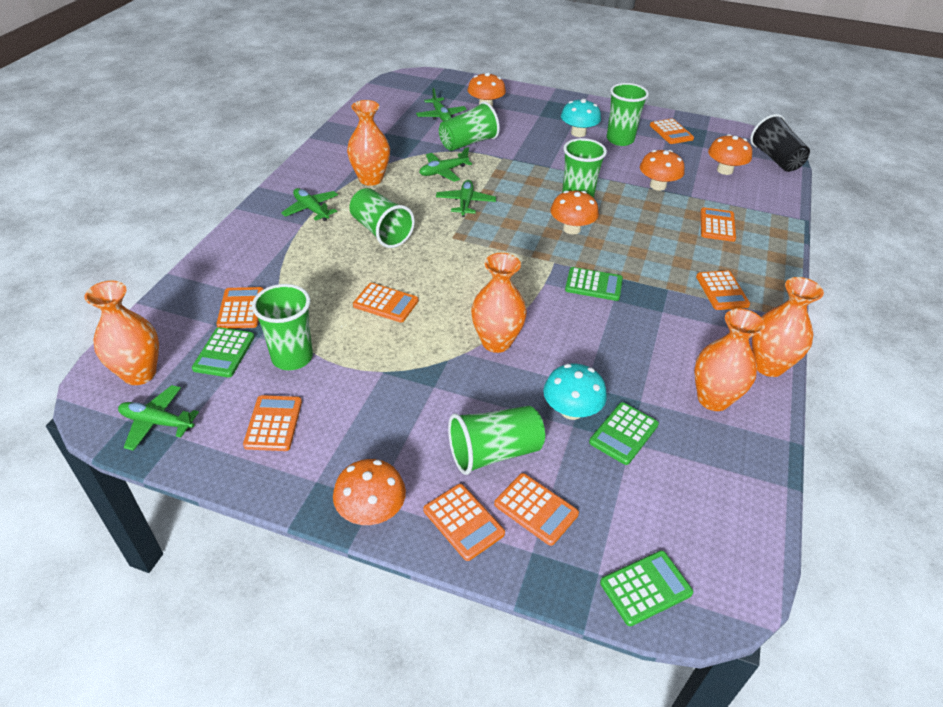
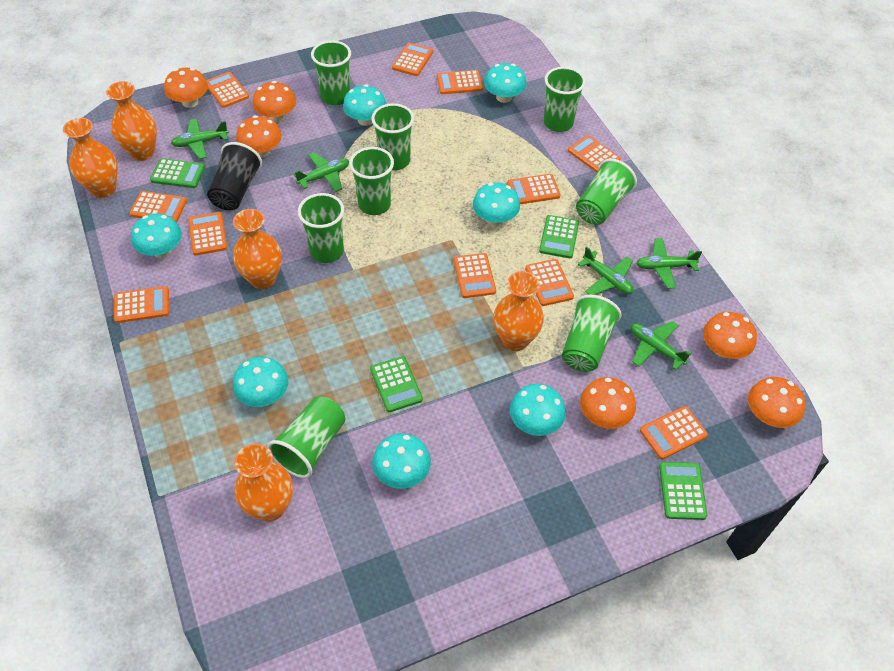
green cup: [252,284,313,370] [349,188,415,248] [439,102,500,151] [448,406,545,475] [562,138,607,198] [607,83,649,146] = 6 -> [268,396,346,478] [298,193,344,263] [311,40,351,105] [349,147,394,215] [371,103,414,170] [544,67,586,132] [562,295,622,372] [576,159,637,225] = 8
orange calculator: [216,287,264,329] [243,395,302,451] [353,283,418,322] [423,484,505,561] [494,473,579,546] [650,119,694,144] [696,270,750,310] [700,207,736,242] = 8 -> [114,286,169,323] [130,191,187,222] [188,212,228,256] [206,72,249,108] [392,43,433,76] [437,70,483,94] [454,253,496,298] [507,174,561,204] [525,259,574,306] [568,135,621,173] [640,406,708,460] = 11
orange mushroom: [333,459,406,525] [467,72,506,107] [551,190,599,234] [640,150,685,191] [708,134,752,175] = 5 -> [164,68,208,108] [236,115,282,157] [252,81,296,122] [580,377,636,429] [703,312,757,359] [748,377,805,428] = 6
turquoise mushroom: [543,364,607,420] [561,99,601,137] = 2 -> [131,214,182,258] [233,357,289,407] [343,84,386,126] [372,433,431,489] [473,182,520,226] [484,63,527,103] [510,384,566,436] = 7

